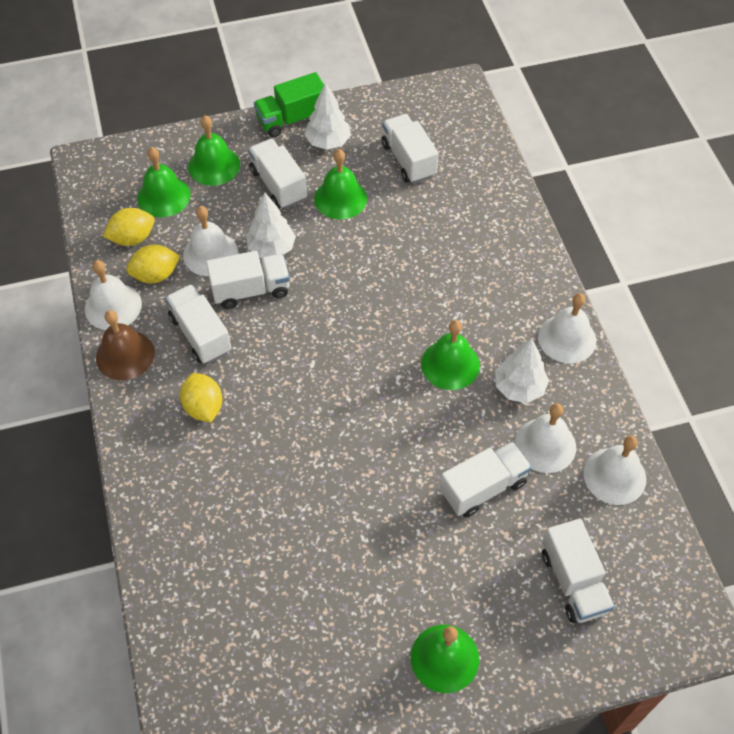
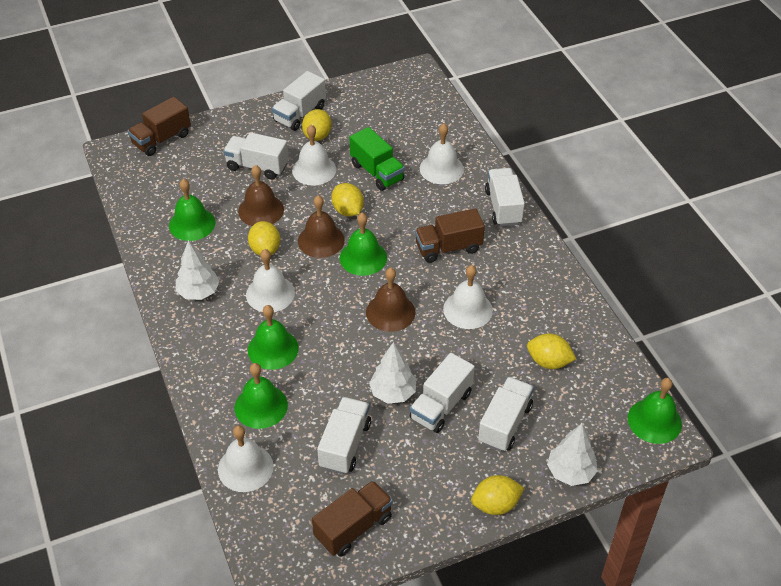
brown bell: [96,310,155,381] = 1 -> [238,165,284,226] [298,195,345,258] [366,268,415,332] = 3
brown truck: none = 0 -> [128,97,191,156] [312,480,393,557] [415,208,485,263] = 3
yellow lemon: [103,208,155,246] [126,245,181,283] [180,373,222,423] = 3 -> [248,221,280,256] [302,109,332,141] [331,183,364,216] [471,475,524,515] [527,333,576,369] = 5

